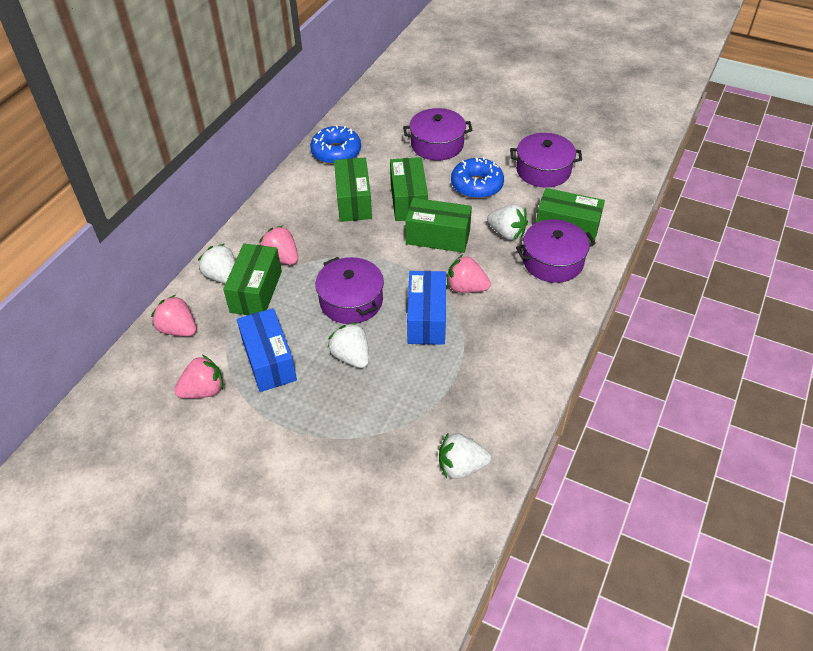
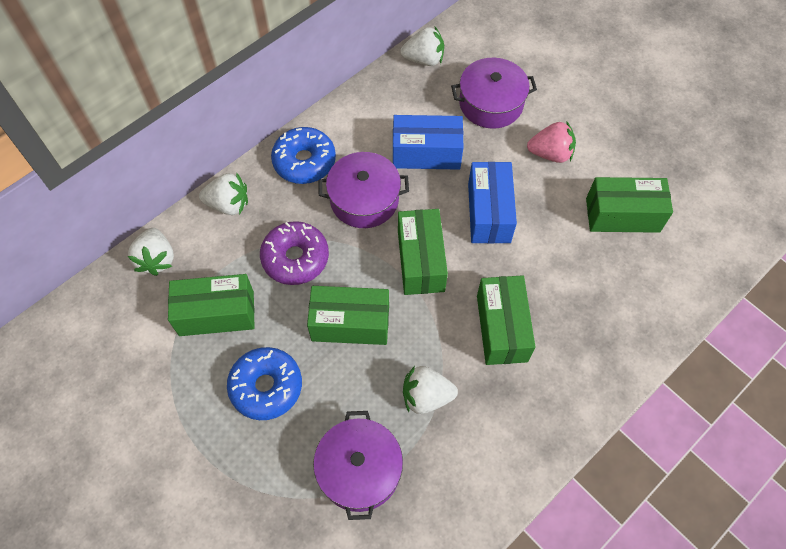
pink strawberry: [151,295,196,336] [174,355,223,398] [259,225,298,265] [447,254,491,293] = 4 -> [527,121,576,163] = 1
purple donut: none = 0 -> [260,221,329,285] = 1
purple pot: [315,257,384,324] [403,108,472,161] [510,133,582,187] [516,219,596,283] = 4 -> [313,411,403,520] [318,152,409,228] [451,58,537,129] = 3

